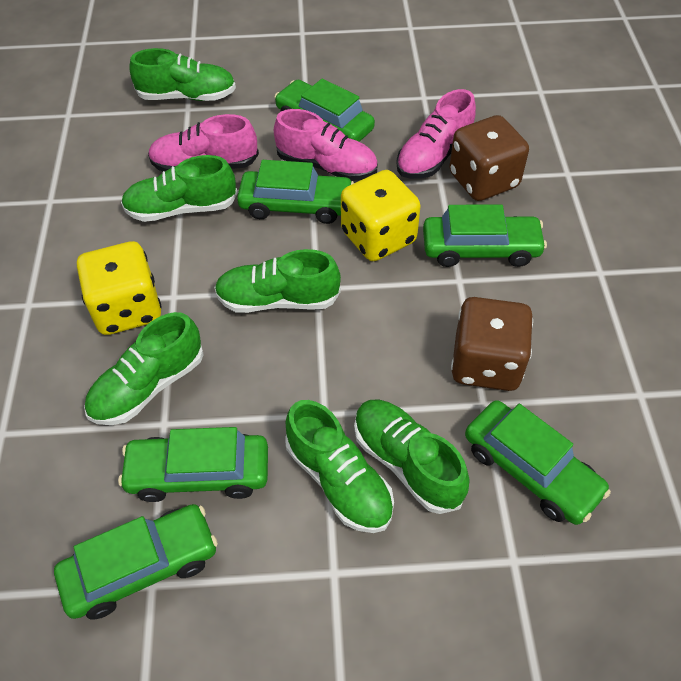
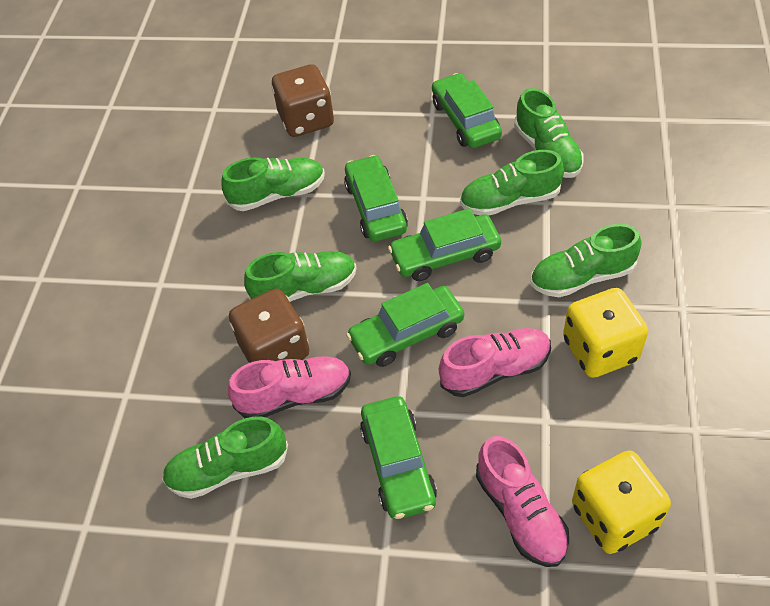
green car: [54,504,218,620] [118,427,268,502] [237,160,354,224] [274,79,375,142] [423,204,547,267] [465,400,611,525] = 6 -> [344,155,408,242] [346,283,464,367] [360,396,437,519] [388,208,501,281] [432,73,502,148] = 5

